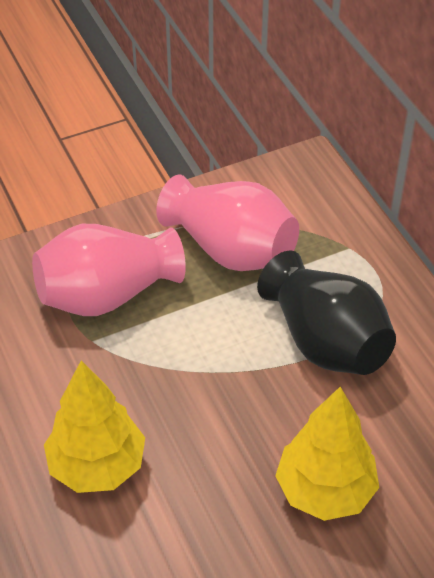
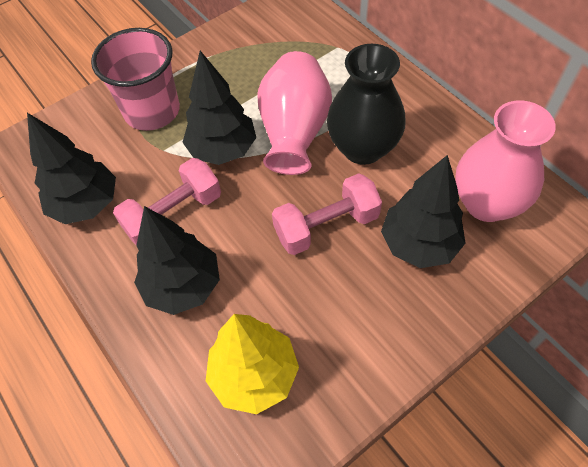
black tree: none = 0 -> [27,113,116,224] [134,206,220,315] [182,51,256,165] [381,155,466,268] = 4
pink cup: none = 0 -> [91,28,180,131] = 1
pink dumbbell: none = 0 -> [113,158,221,245] [272,173,382,255] = 2
yellow tree: [44,360,145,493] [275,387,379,521] = 2 -> [206,314,299,414] = 1

